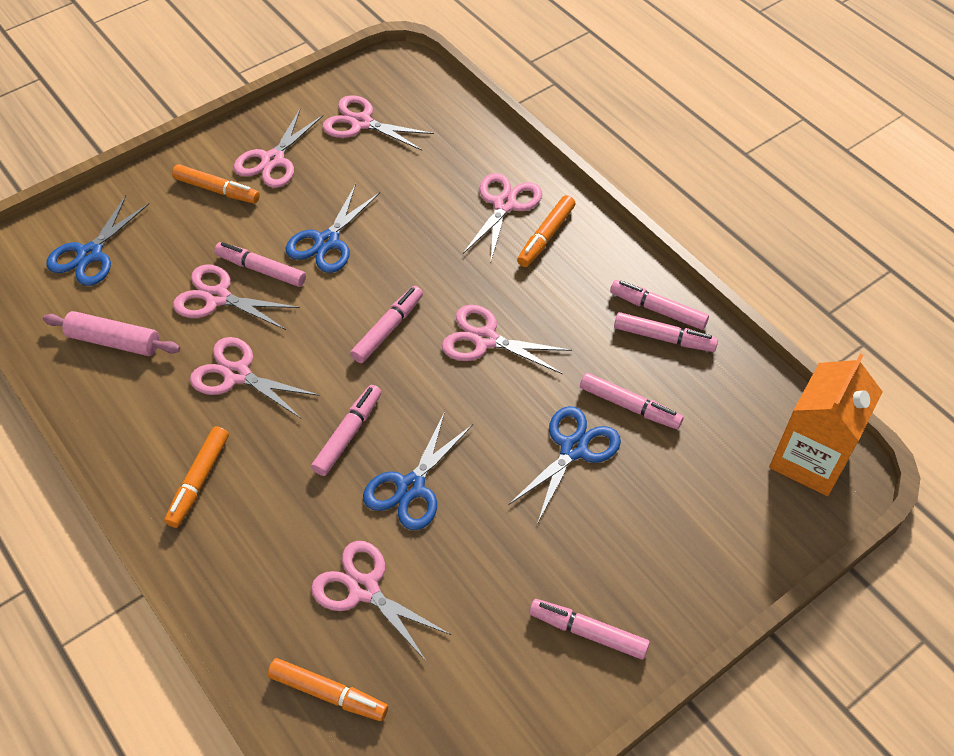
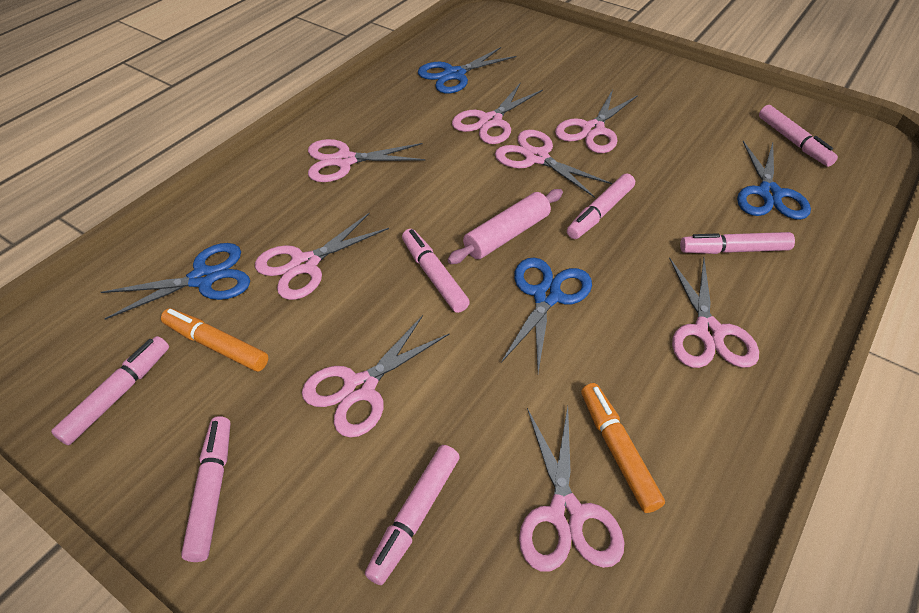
orange carton: [769,354,883,496] = 1 -> none = 0
orange marker: [164,426,229,528] [172,164,260,204] [268,658,388,721] [517,195,575,267] = 4 -> [161,308,268,372] [581,383,665,513] = 2
pink scissors: [173,264,300,330] [190,337,320,419] [234,108,324,188] [311,541,451,662] [323,95,434,151] [442,305,572,374] [463,173,542,261] = 7 -> [255,212,389,300] [302,315,449,438] [308,139,426,182] [452,82,543,144] [495,130,612,198] [519,406,624,572] [555,89,638,153] [669,258,759,368] = 8

